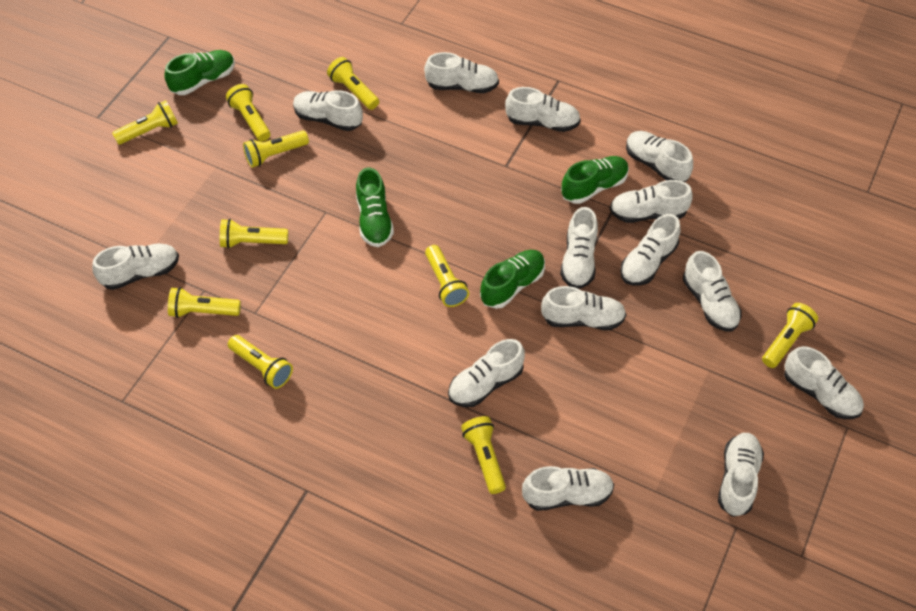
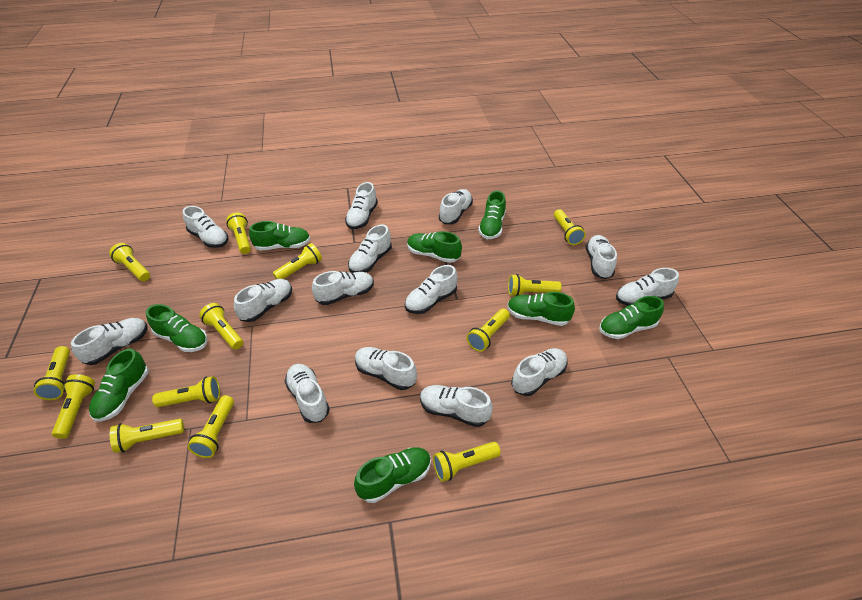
green shoe: [164,50,235,95] [356,167,394,247] [480,250,545,309] [561,156,629,204] = 4 -> [89,349,149,422] [146,304,208,352] [249,221,310,251] [354,448,431,503] [407,231,462,263] [478,191,506,239] [507,292,575,326] [599,296,664,339] = 8
yellow flashlight: [112,100,178,145] [168,287,241,318] [220,219,288,249] [226,84,270,142] [228,335,293,389] [243,130,309,168] [327,57,379,110] [425,245,469,307] [461,416,506,494] [762,303,818,368] = 10 -> [34,346,70,400] [52,374,95,439] [109,243,150,281] [110,419,184,453] [152,376,220,407] [187,395,234,458] [199,303,243,350] [226,212,251,254] [273,243,322,279] [433,442,501,482] [467,309,510,352] [508,274,562,296] [554,209,586,245] = 13

